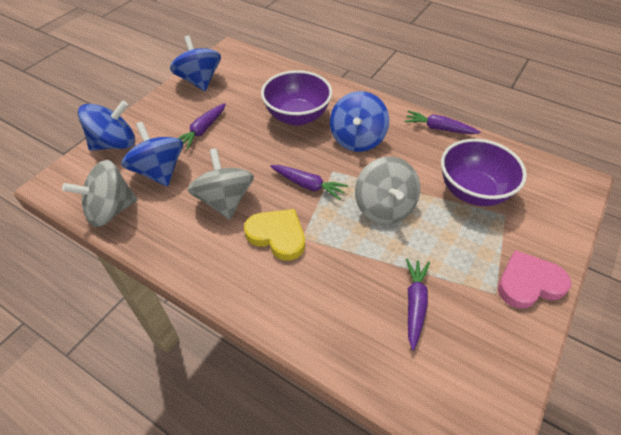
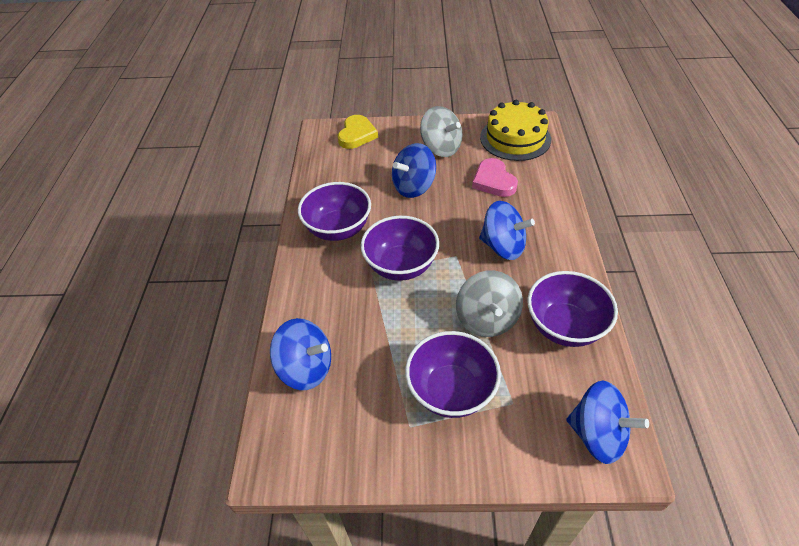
grey spinning top: [62,160,138,227] [188,148,254,220] [355,157,420,224] = 3 -> [420,106,463,157] [456,270,523,337] = 2
purple bowl: [261,70,332,126] [441,139,527,206] = 2 -> [298,182,371,241] [361,216,439,281] [405,331,501,418] [527,271,618,347] = 4
purple carrot: [178,103,226,150] [270,165,348,200] [404,110,481,134] [406,259,430,351] = 4 -> none = 0
yellow cake: none = 0 -> [480,100,551,161] = 1

